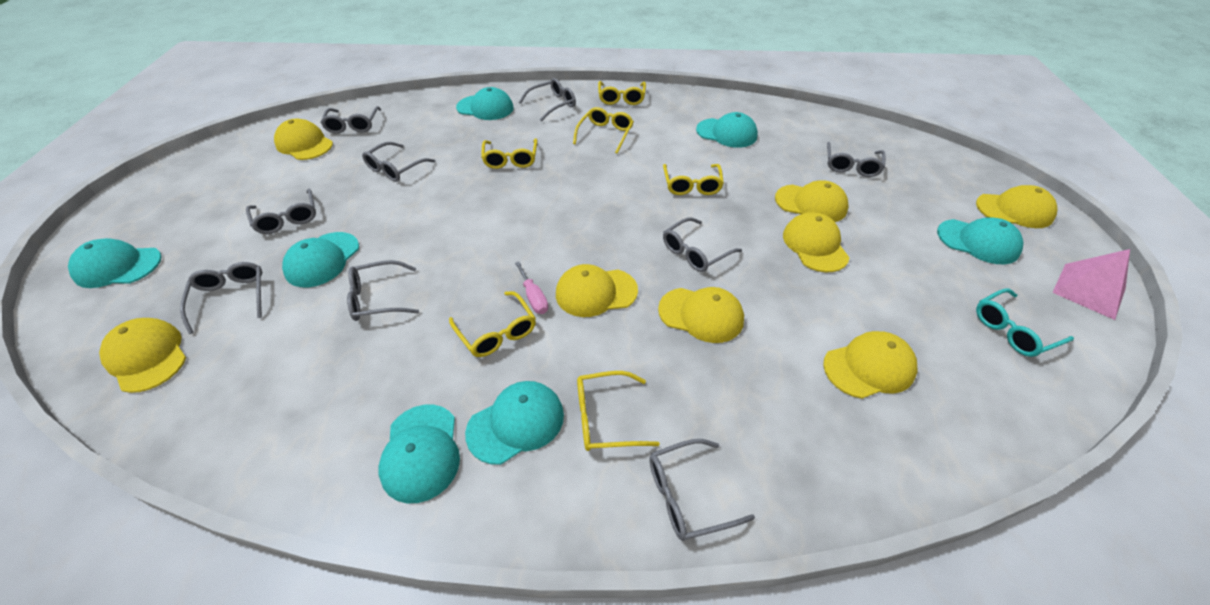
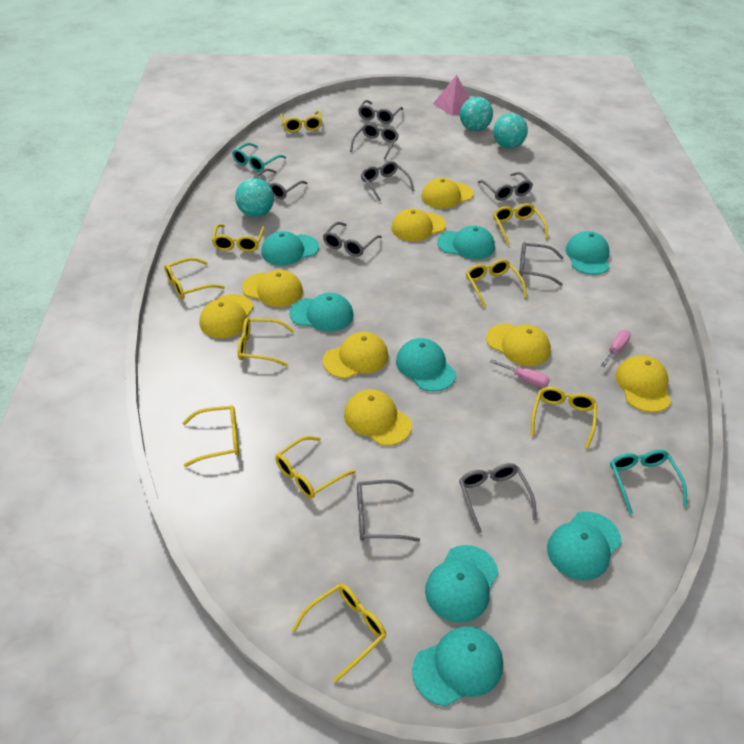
pink screwdriver: [515,262,548,314] = 1 -> [490,359,550,387] [601,330,631,367] = 2
turquoise ball: none = 0 -> [235,178,274,217] [460,97,493,131] [493,113,528,149] = 3
turquoise cap: [68,238,161,288] [282,232,359,287] [379,405,460,503] [456,87,514,120] [465,381,564,465] [696,112,758,148] [937,217,1023,264] = 7 -> [261,231,319,266] [289,293,354,332] [396,338,456,392] [412,626,503,706] [425,545,499,623] [437,225,495,259] [547,511,622,580] [566,231,609,275] = 8
turquoise glasses: [976,288,1074,357] = 1 -> [232,143,286,172] [610,449,687,514] = 2
yellow glasses: [449,291,536,357] [481,139,537,169] [573,107,634,154] [577,371,660,451] [598,81,646,105] [663,164,724,195] = 6 -> [164,258,225,299] [182,405,239,467] [212,224,265,252] [238,318,294,366] [275,436,356,499] [280,110,322,132] [292,584,386,683] [466,259,527,308] [493,203,548,245] [531,387,597,449] = 10

